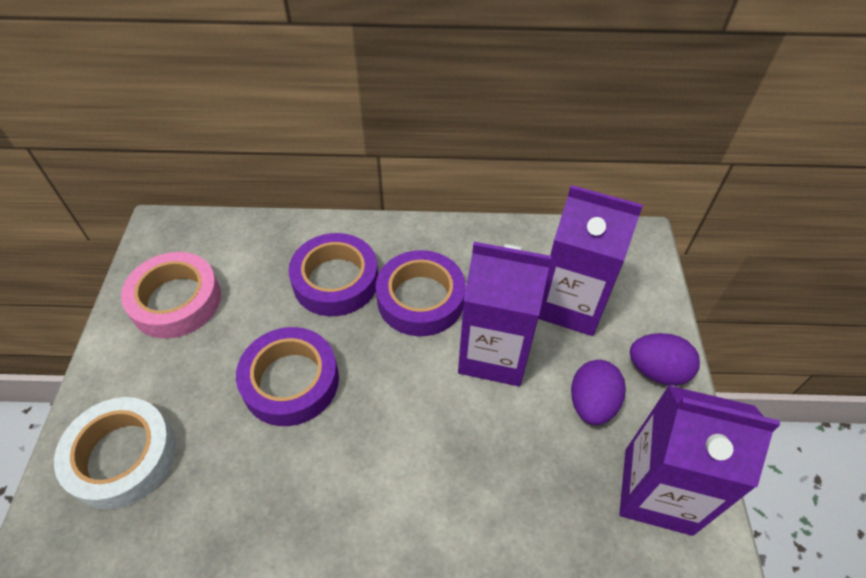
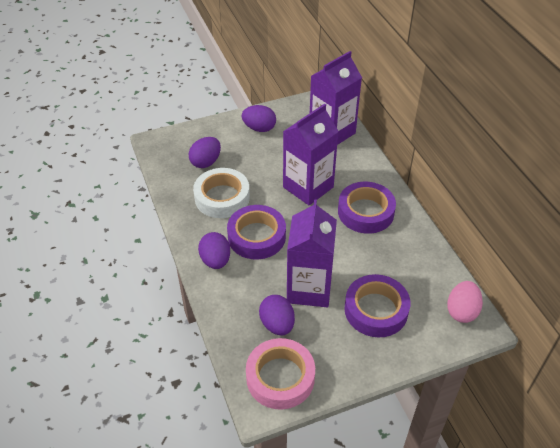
pink egg: none = 0 -> [447,281,483,323] = 1
purple egg: [571,360,626,425] [630,333,700,386] = 2 -> [189,137,221,168] [198,232,230,269] [241,105,276,132] [259,295,295,335] = 4

